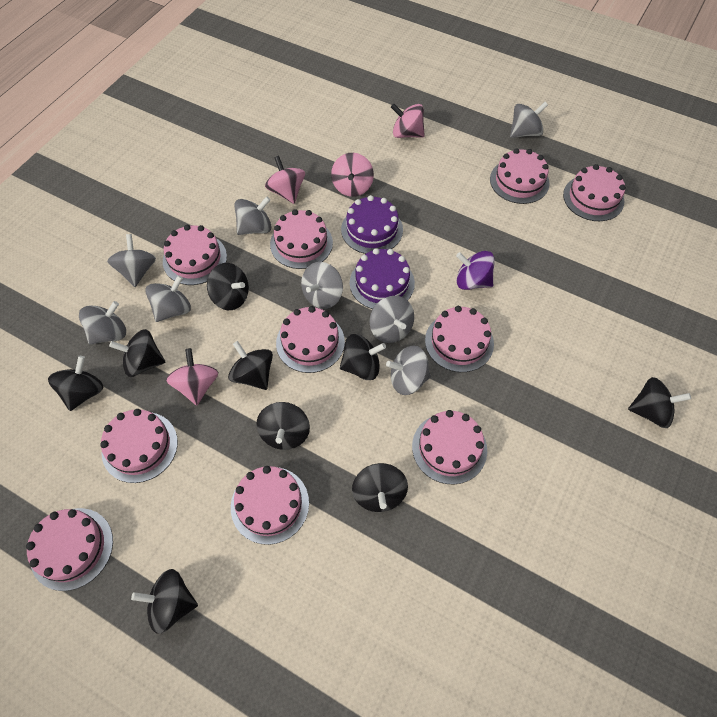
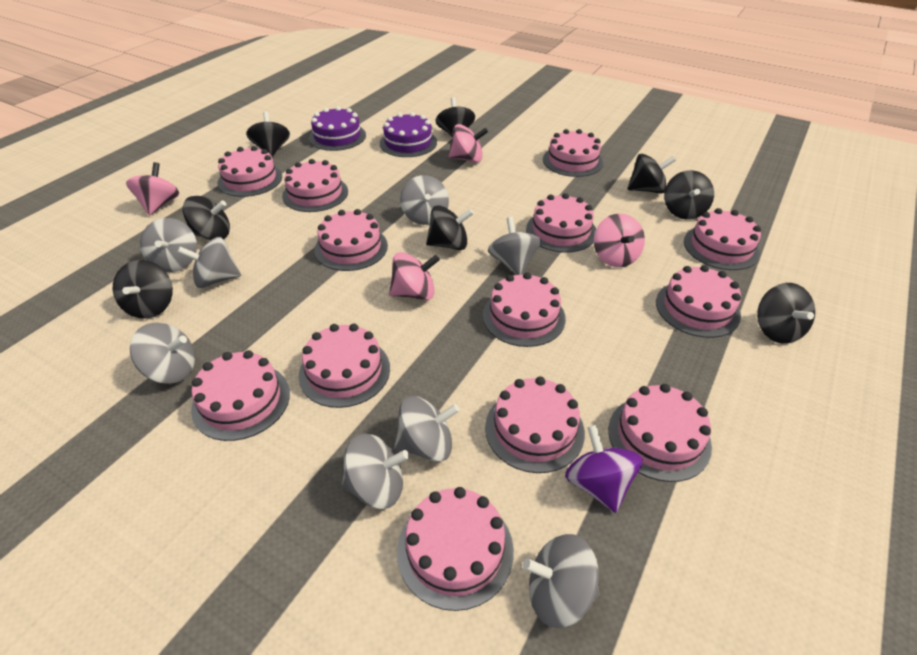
black spinning top: [48,356,103,411] [109,329,165,377] [131,569,198,634] [207,263,249,310] [228,341,273,390] [256,402,310,450] [340,334,386,380] [352,463,408,512] [628,377,691,428] = 9 -> [113,260,173,319] [183,196,230,240] [246,111,290,157] [426,205,474,250] [435,97,475,136] [627,154,676,194] [664,170,714,220] [757,283,815,344] = 8
pink cake: [26,508,113,591] [100,409,178,483] [163,225,227,285] [231,466,309,545] [270,209,333,269] [276,306,345,373] [412,410,487,484] [425,306,494,372] [490,148,550,204] [563,164,626,221] = 10 -> [191,350,290,441] [217,146,282,197] [282,159,348,212] [298,324,390,408] [314,209,388,271] [397,487,514,611] [483,272,566,347] [485,377,585,473] [526,193,596,253] [543,129,604,177] [608,384,712,482] [656,265,741,338] [684,208,761,270] = 13

